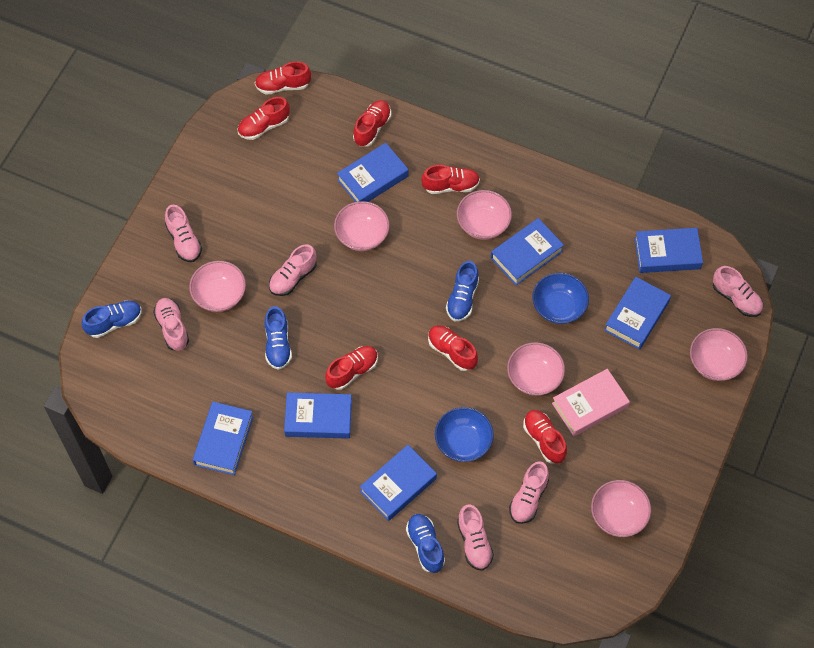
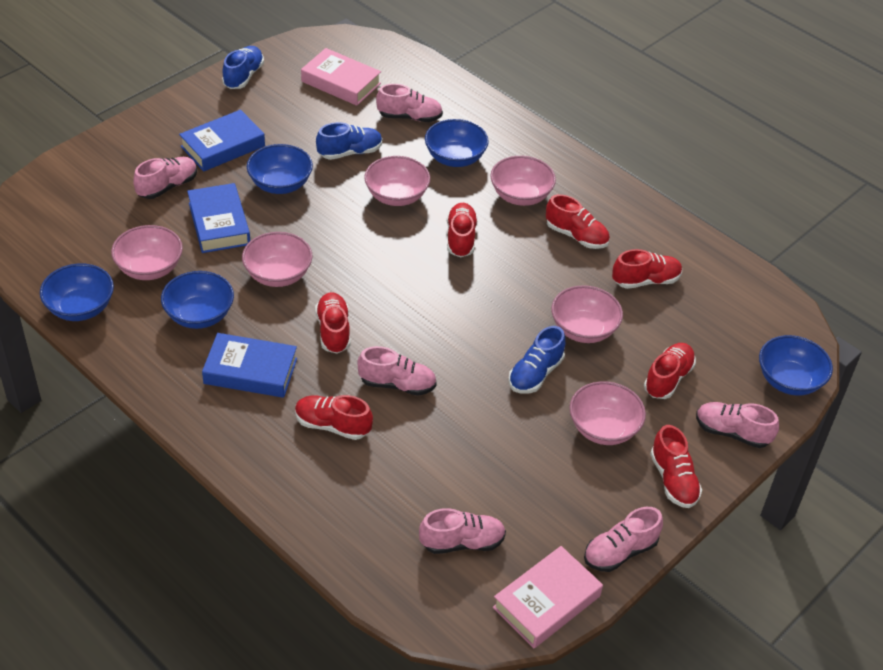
blue book: [193,402,253,475] [284,392,352,439] [337,143,409,202] [360,445,437,521] [491,218,564,285] [604,277,671,350] [635,228,703,273] = 7 -> [179,110,265,172] [187,183,250,253] [202,333,297,398] = 3
blue bowl: [435,407,494,462] [532,273,589,324] = 2 -> [40,264,114,321] [161,271,234,329] [247,144,313,194] [425,119,489,167] [759,335,833,396] = 5
blue shoe: [82,300,142,338] [265,306,292,370] [406,514,445,573] [446,261,479,321] = 4 -> [222,46,264,89] [316,122,382,160] [508,326,565,394] = 3
pink book: [552,369,630,436] = 1 -> [301,48,381,106] [493,546,603,648] = 2

